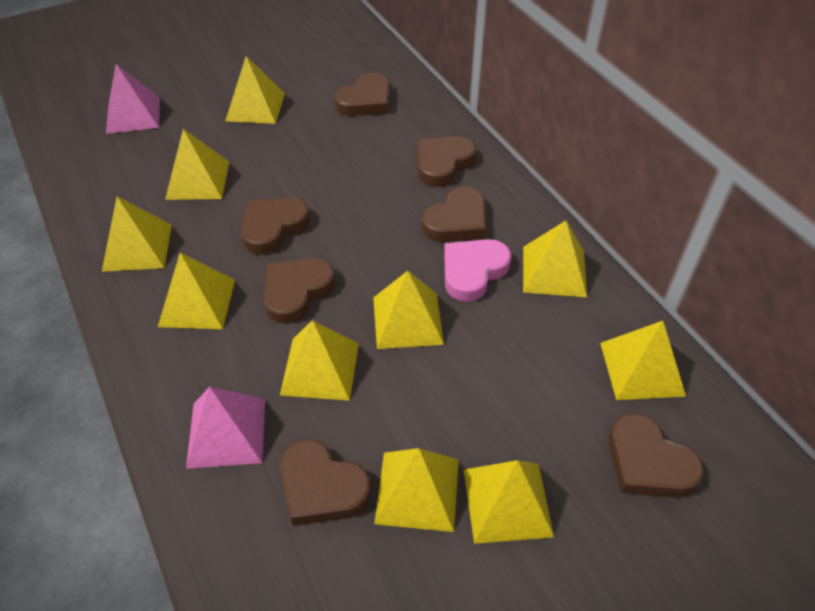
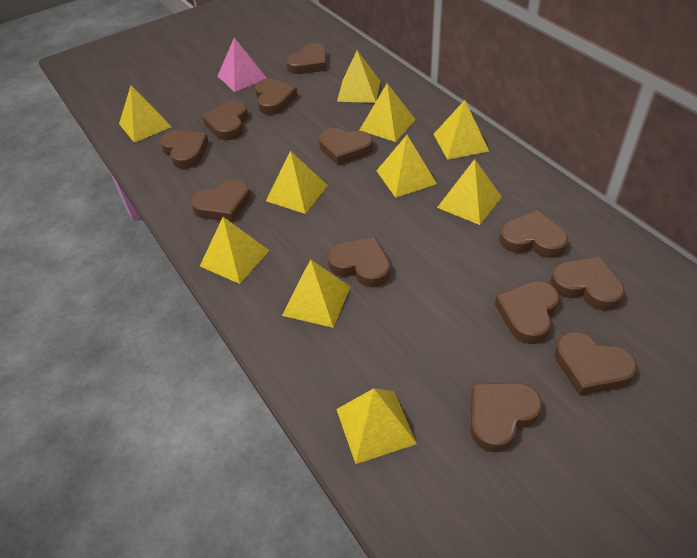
brown heart: [241,197,310,255] [264,258,335,324] [280,439,371,526] [334,72,390,116] [418,136,476,187] [422,186,486,242] [609,413,704,498] = 7 -> [160,130,209,169] [191,179,250,222] [202,101,248,140] [255,78,298,115] [286,43,327,74] [319,128,373,166] [328,237,390,287] [471,383,542,452] [495,281,559,344] [499,210,568,258] [550,256,625,311] [554,332,637,396] = 12
pink heart: [444,239,511,302] = 1 -> none = 0
pink pyramid: [106,64,160,134] [186,387,265,469] = 2 -> [218,38,267,92] = 1

